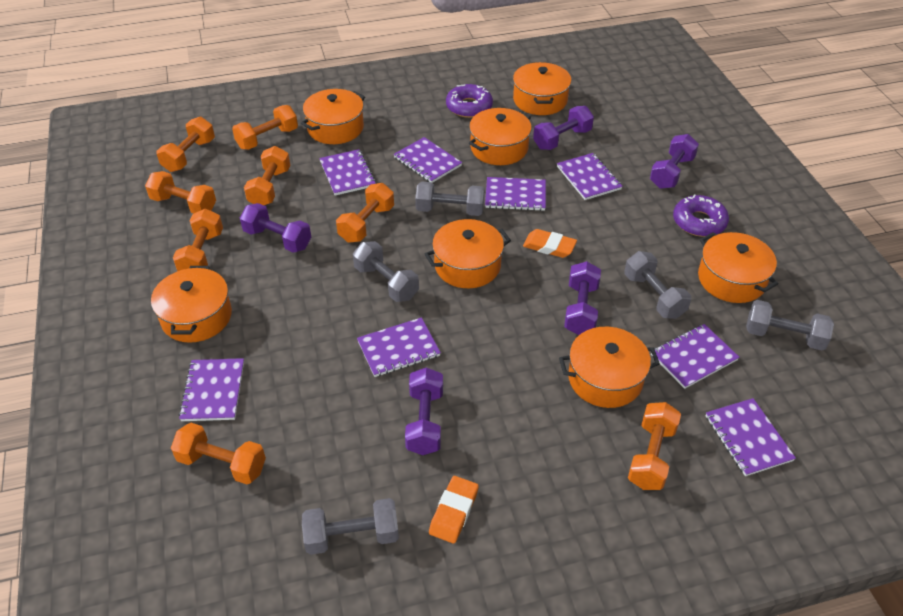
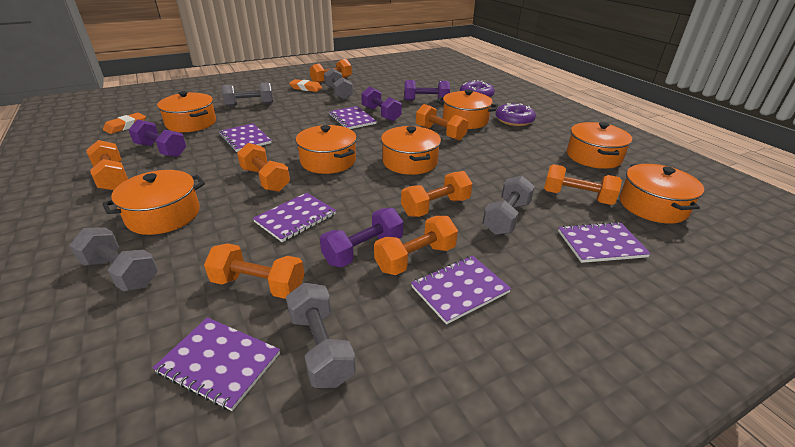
purple dumbbell: [240,203,311,253] [405,367,443,455] [533,106,594,150] [564,261,601,335] [650,134,699,189] = 5 -> [128,119,186,157] [320,208,403,267] [361,86,402,121] [404,80,450,101] = 4
purple notebook: [179,358,244,421] [319,149,376,196] [357,317,441,377] [394,137,462,183] [485,177,546,211] [557,153,623,200] [651,324,739,389] [705,398,796,476] = 8 -> [153,317,280,411] [219,123,272,152] [253,193,336,242] [328,106,376,129] [411,256,511,325] [558,222,651,263] = 6

